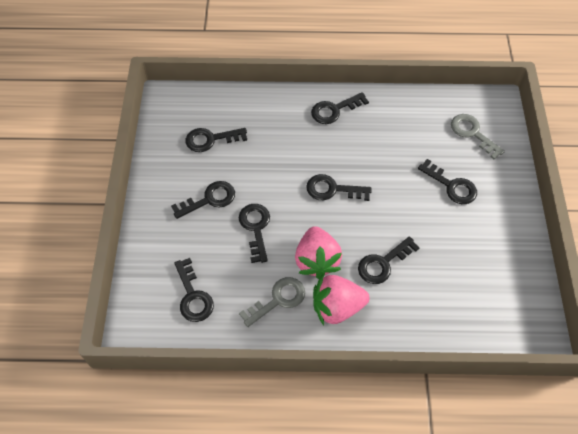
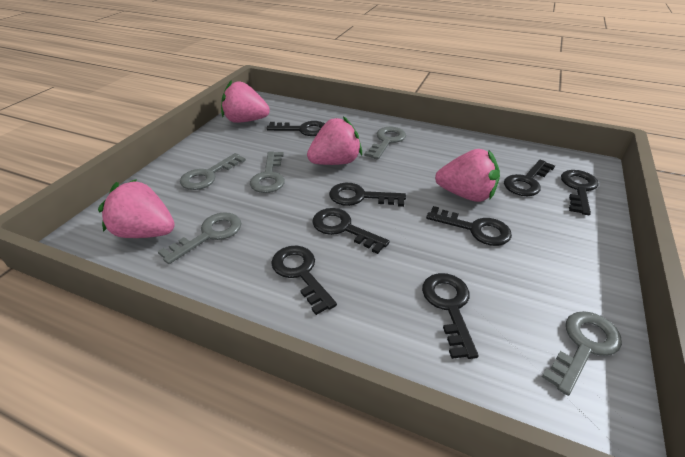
grey key: [239,277,305,327] [451,114,505,159] = 2 -> [158,212,241,264] [180,153,246,190] [250,151,285,193] [364,127,406,160] [542,311,622,396] = 5
pink strawberry: [295,226,342,279] [313,274,370,325] = 2 -> [98,179,175,238] [221,80,270,123] [307,116,362,165] [435,149,500,202] = 4

